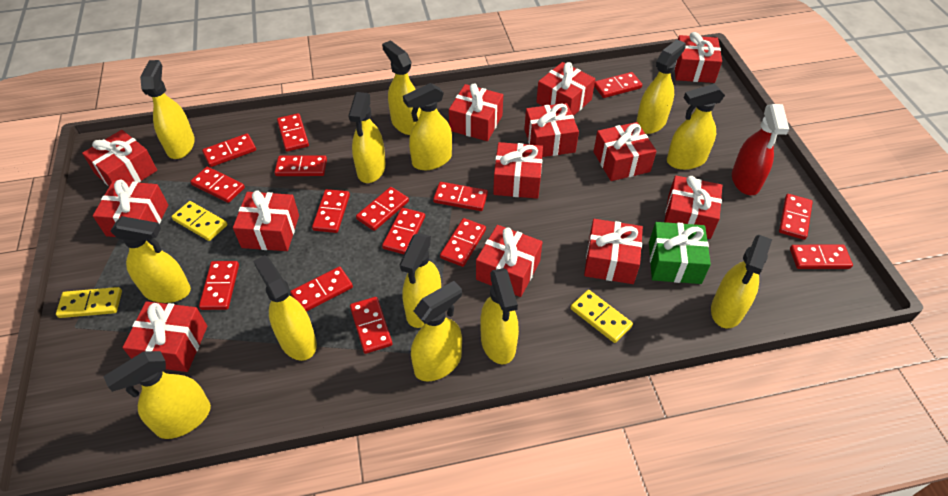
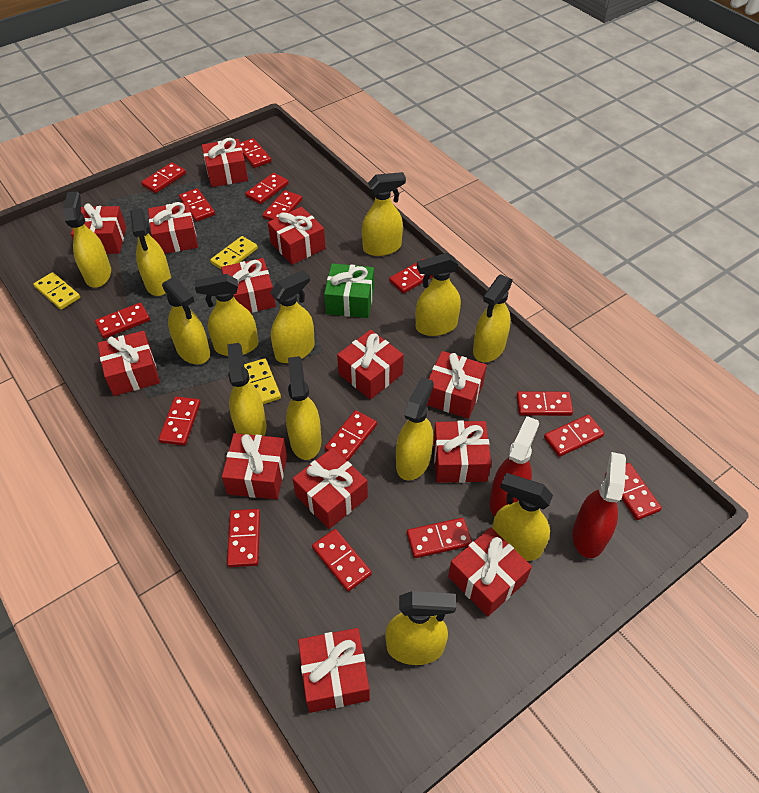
red spray bottle: [732,104,789,195] = 1 -> [490,416,539,516] [572,452,626,558] = 2

